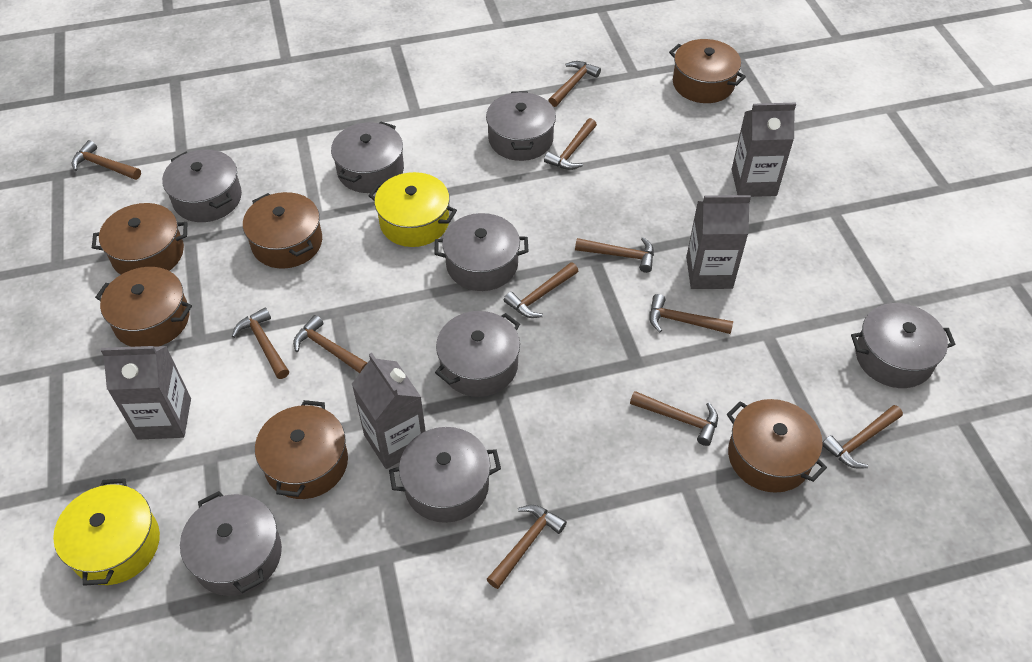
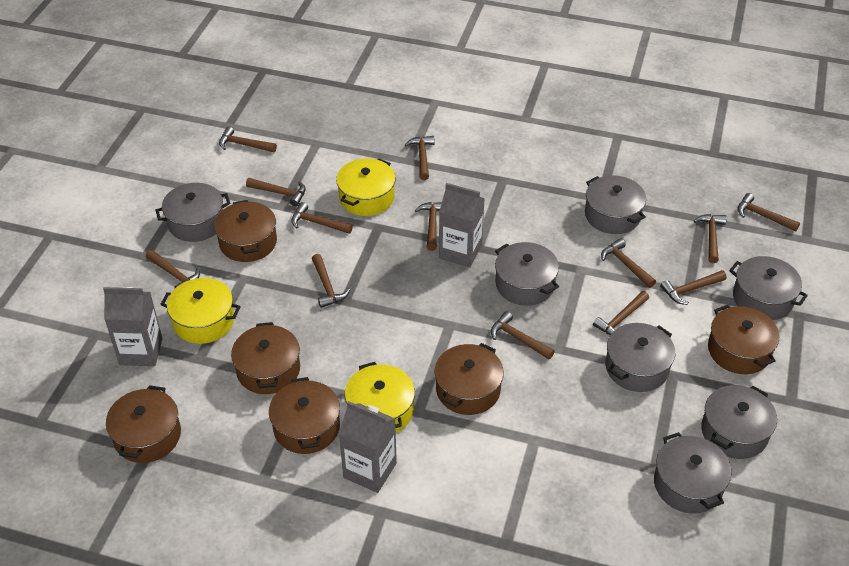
brown hammer: [72,140,141,180] [232,307,289,379] [293,315,367,373] [487,505,567,589] [504,262,578,318] [544,118,597,170] [548,61,601,107] [575,237,654,273] [630,391,718,446] [649,294,733,334] [822,405,903,468] = 11 -> [146,250,200,288] [219,126,277,152] [246,178,306,207] [291,202,353,234] [312,254,350,308] [405,136,435,180] [415,202,442,251] [491,311,555,359] [593,291,649,335] [601,238,656,288] [660,270,727,305] [694,214,727,263] [738,193,800,232] = 13
grey carton: [101,346,191,440] [352,353,426,469] [686,195,751,289] [731,103,796,197] = 4 -> [103,287,163,366] [339,401,397,493] [439,183,485,267] = 3
grey pot: [162,150,242,222] [180,491,282,596] [331,121,404,193] [389,427,501,523] [435,213,529,291] [435,311,520,397] [486,91,556,161] [851,303,956,388] = 8 -> [155,183,230,242] [495,242,559,306] [585,175,646,234] [606,323,675,392] [654,432,731,514] [701,385,777,459] [729,256,808,320] = 7
yellow pot: [53,478,160,586] [369,172,457,247] = 2 -> [161,278,241,344] [336,158,396,216] [345,362,415,433] = 3

